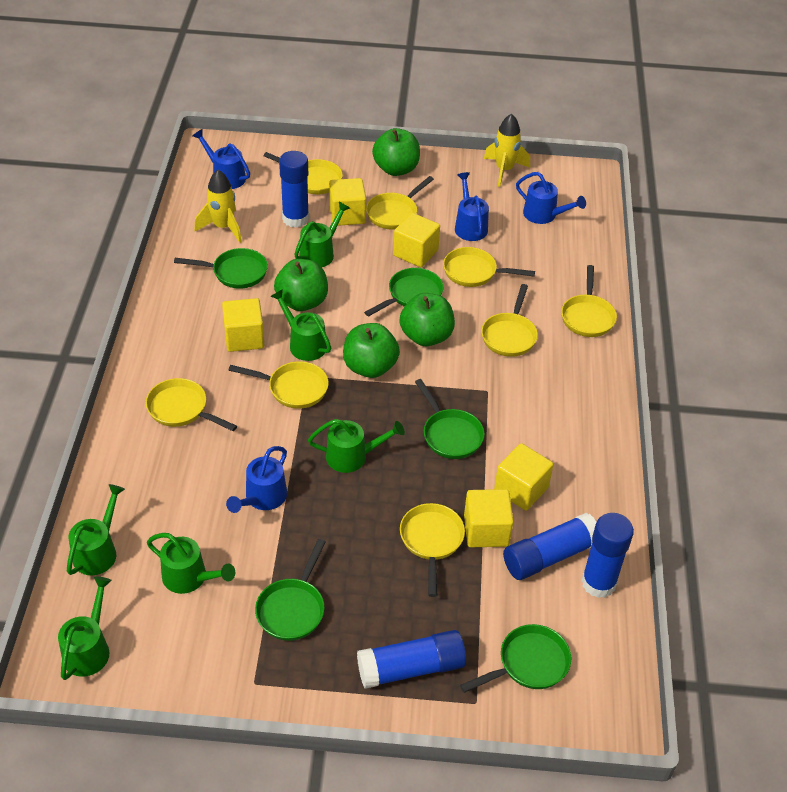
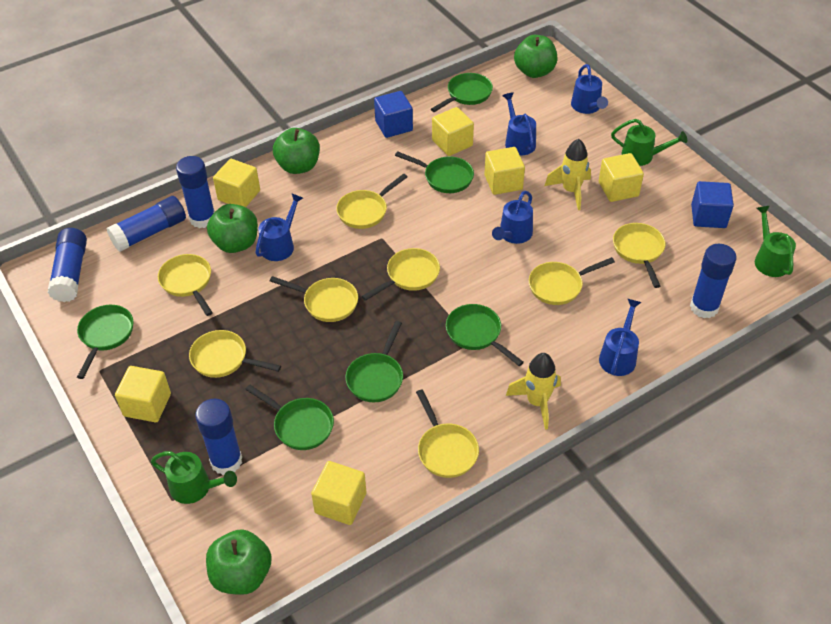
blue cube: none = 0 -> [374,91,413,138] [691,181,734,228] = 2
blue glue stick: [279,151,309,228] [357,630,466,689] [503,513,597,580] [581,513,634,598] = 4 -> [48,228,87,302] [106,196,186,252] [176,156,215,228] [195,399,242,475] [690,244,737,318] = 5
blue watering can: [193,129,250,189] [226,446,287,513] [455,172,489,241] [516,172,586,224] = 4 -> [255,193,303,261] [492,191,533,244] [502,92,536,155] [571,64,608,114] [599,299,641,376] = 5
green pan: [174,248,268,289] [255,539,326,641] [364,268,443,316] [415,379,485,459] [460,624,571,693] = 5 -> [77,305,134,379] [245,384,334,450] [345,321,403,402] [395,151,474,193] [431,73,493,112] [446,304,524,366] = 6
green watering can: [58,577,112,680] [67,484,125,575] [147,533,235,594] [271,289,331,361] [294,202,350,267] [308,419,405,473] = 6 -> [151,451,237,504] [611,119,687,166] [755,206,796,277] = 3
yellow cube: [222,298,264,352] [329,178,366,226] [393,213,440,267] [464,489,514,547] [494,443,553,511] = 5 -> [115,366,171,422] [213,159,260,207] [311,461,366,525] [432,107,474,156] [484,147,525,195] [599,153,644,202] = 6

